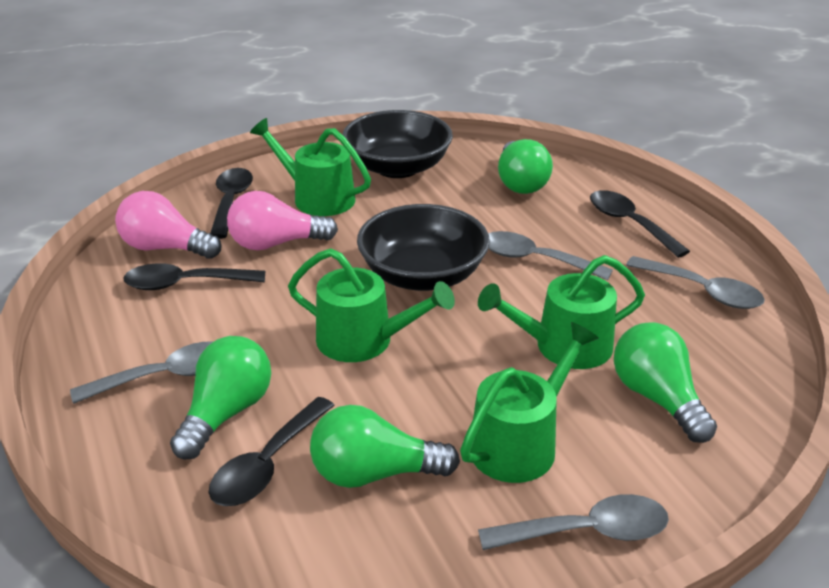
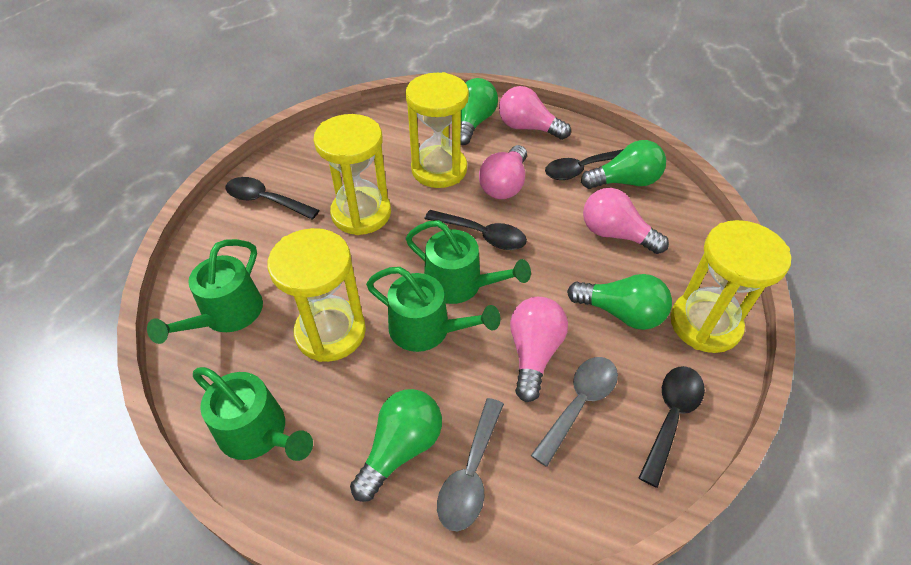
black bowl: [342,110,453,178] [357,204,490,291] = 2 -> none = 0
grey spoon: [70,341,213,404] [478,494,669,550] [488,231,613,280] [626,256,765,309] = 4 -> [437,398,504,531] [531,357,618,467] = 2
pink light bulb: [115,191,222,259] [227,191,338,251] = 2 -> [479,145,527,199] [499,86,571,140] [510,297,568,402] [583,188,669,254] = 4
yellow hourglass: none = 0 -> [267,228,366,362] [313,114,391,235] [406,72,469,188] [670,220,791,353] = 4

